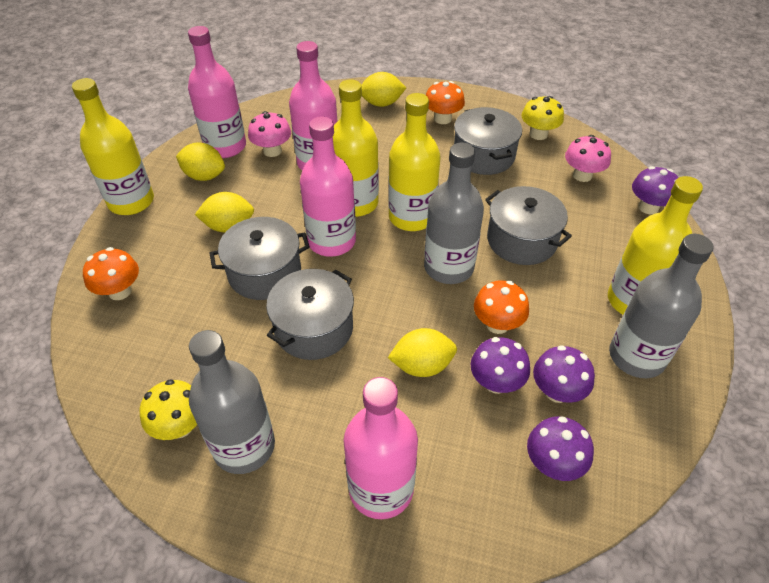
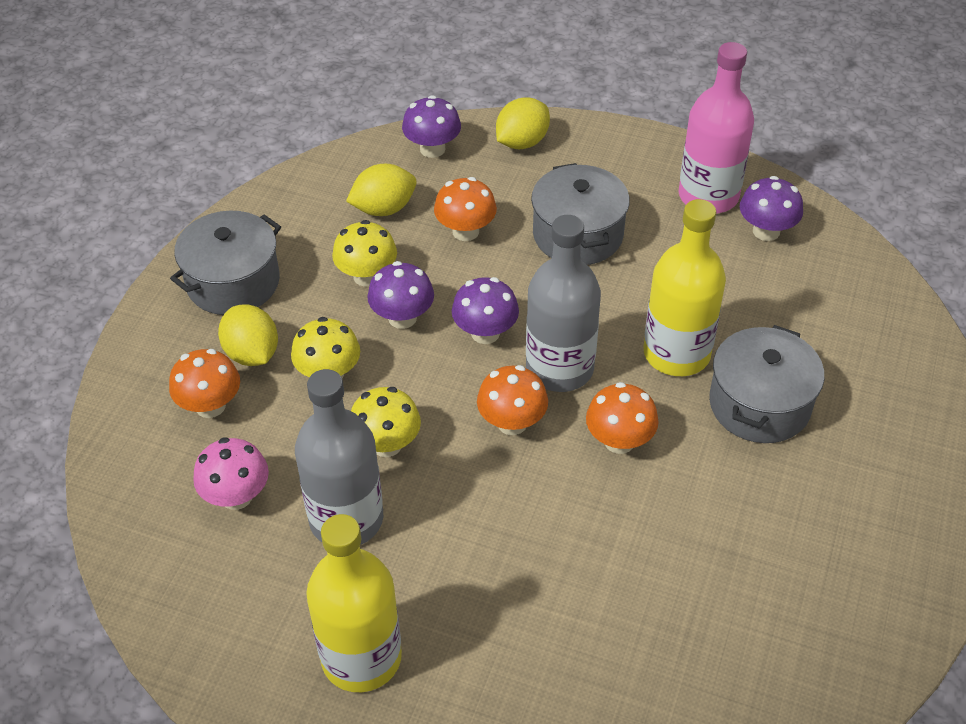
grey bottle: [189,330,275,474] [424,143,484,284] [609,234,714,378] = 3 -> [295,369,383,545] [526,215,601,392] = 2
grey pot: [210,217,310,300] [266,269,354,360] [454,107,522,175] [485,186,572,265] = 4 -> [170,211,281,315] [531,163,630,265] [709,325,824,443] = 3
orange mushroom: [83,247,139,300] [426,81,465,124] [474,280,529,334] = 3 -> [169,349,240,418] [434,177,497,241] [477,365,548,435] [586,382,659,454] = 4
pink bottle: [188,26,246,158] [289,41,338,170] [300,117,356,257] [344,377,418,519] = 4 -> [679,42,754,214] = 1
pink mushroom: [248,111,291,157] [565,135,611,182] = 2 -> [193,437,269,510] = 1
yellow bottle: [72,78,154,215] [333,79,379,217] [388,93,440,231] [608,176,703,315] = 4 -> [306,514,402,692] [643,199,726,376] = 2
yellow lemon: [176,142,225,181] [195,192,254,232] [361,72,406,107] [388,328,457,377] = 4 -> [218,304,278,366] [346,164,417,216] [496,97,550,149] = 3
yellow mushroom: [140,379,197,440] [521,96,564,140] = 2 -> [291,317,360,379] [332,220,397,287] [351,387,421,457] = 3

